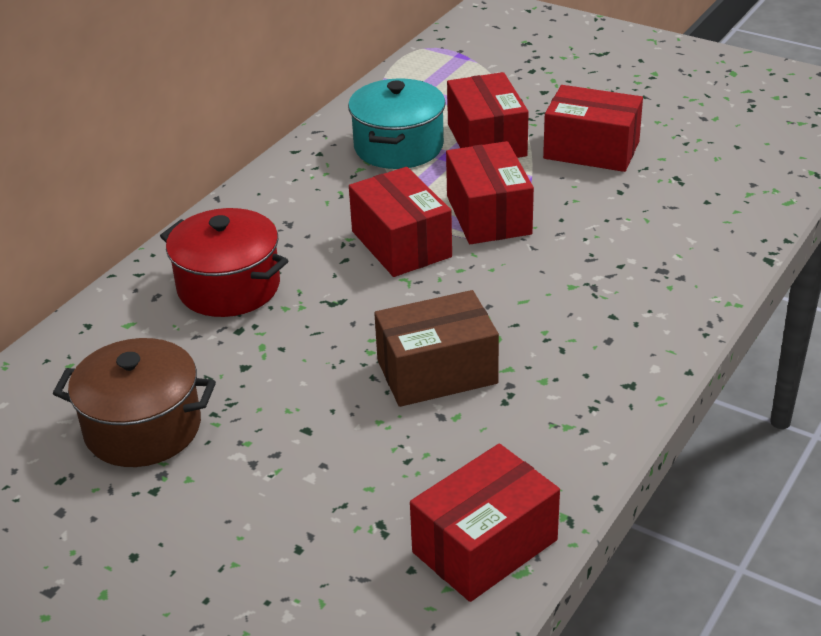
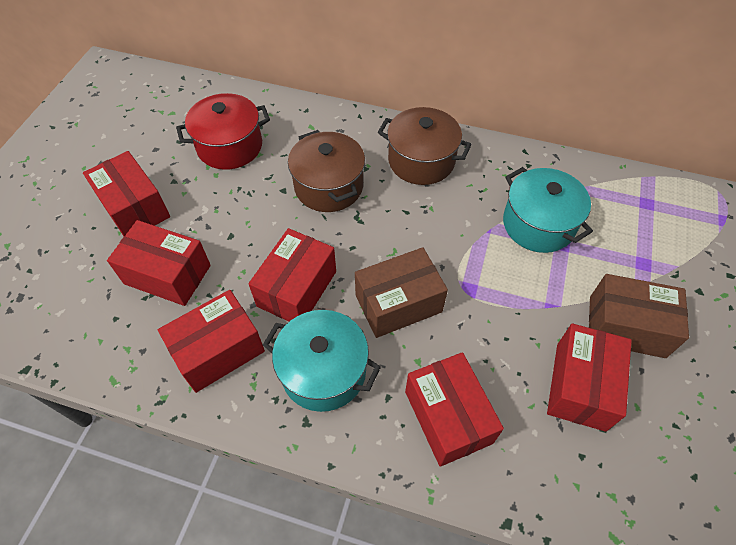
brown box: [374,290,499,407] = 1 -> [355,247,448,338] [589,274,689,358] = 2
brown pot: [53,338,216,467] = 1 -> [288,130,365,212] [377,107,472,185] = 2
red box: [349,167,452,277] [410,443,560,602] [446,141,534,244] [447,72,529,158] [543,85,643,172] = 5 -> [83,151,170,236] [107,220,211,306] [158,290,265,393] [249,228,336,322] [405,352,504,467] [547,323,632,432] = 6
turquoise pot: [348,78,446,169] = 1 -> [263,310,381,412] [503,167,593,253] = 2

